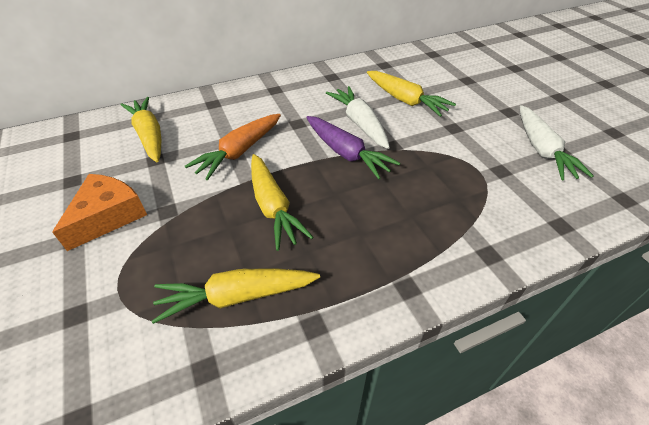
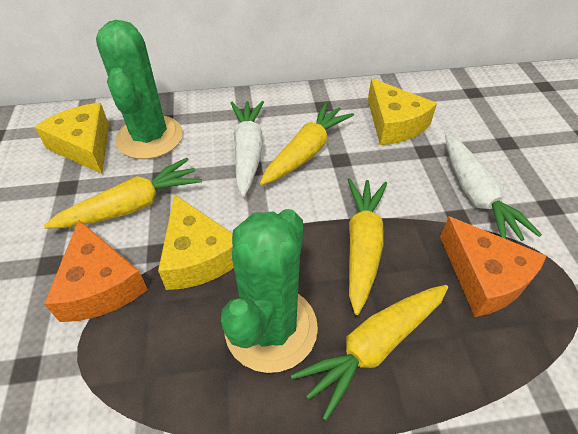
green cactus: none = 0 -> [96,20,183,159] [221,209,318,373] = 2
orange carrot: [185,114,281,180] = 1 -> none = 0
orange cheese: [52,174,147,251] = 1 -> [44,220,148,322] [440,216,547,317] = 2
purple carrot: [306,116,400,179] = 1 -> none = 0
yellow cheese: none = 0 -> [35,103,109,174] [158,194,234,290] [368,79,437,145] = 3

